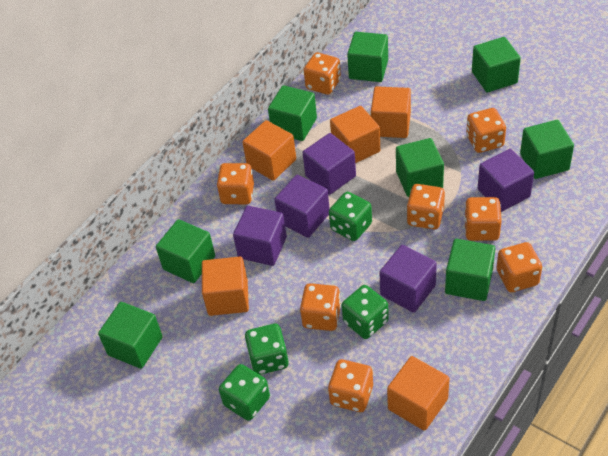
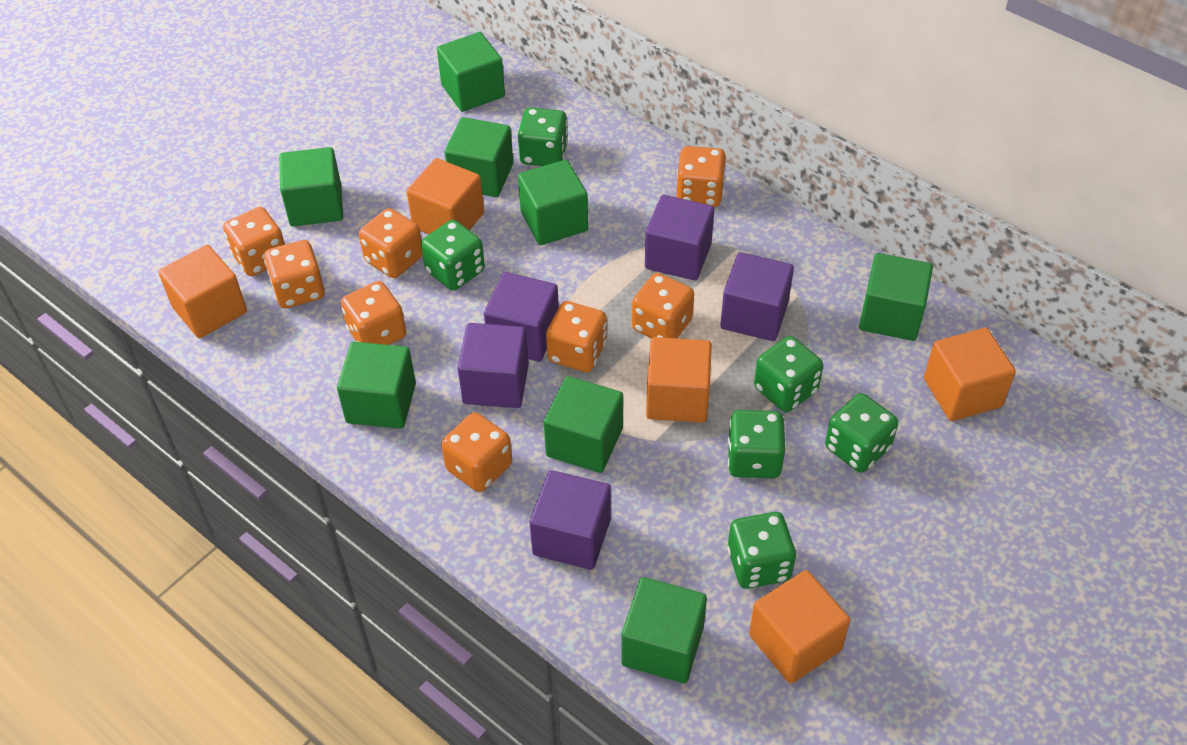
green dice: [219,364,270,421] [245,324,289,375] [329,192,372,241] [341,285,389,339] = 4 -> [421,220,485,291] [518,108,568,166] [727,512,796,589] [728,410,785,478] [754,336,823,412] [825,393,898,473] = 6

